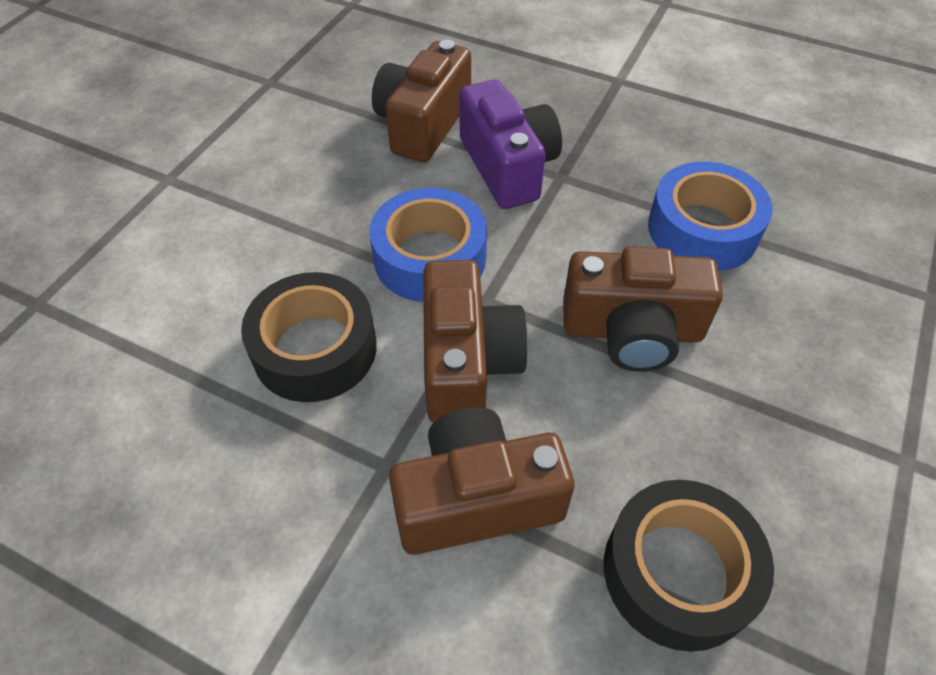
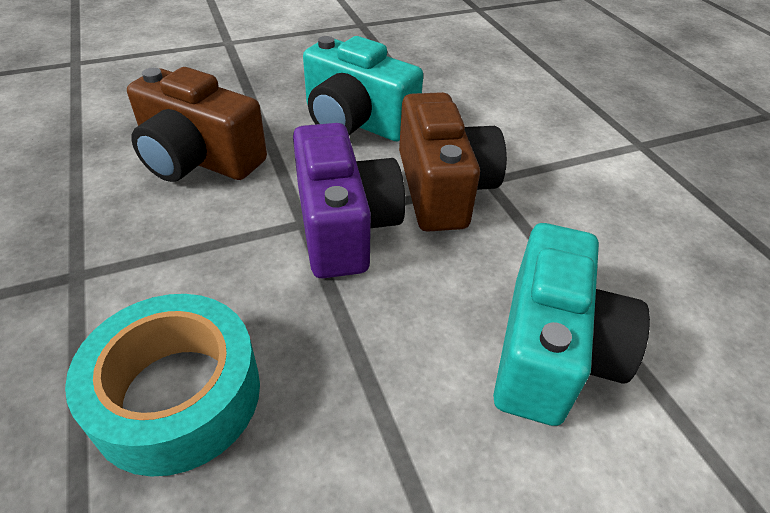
black tape: [241,272,377,402] [604,480,774,652] = 2 -> none = 0
blue tape: [370,188,487,302] [648,162,772,271] = 2 -> none = 0
brown camera: [372,40,471,162] [389,407,575,555] [423,260,528,423] [563,247,723,372] = 4 -> [127,67,267,182] [399,92,507,232] = 2
turquoise camera: none = 0 -> [303,36,423,141] [493,223,650,426] = 2
turquoise tape: none = 0 -> [65,294,260,477] = 1

